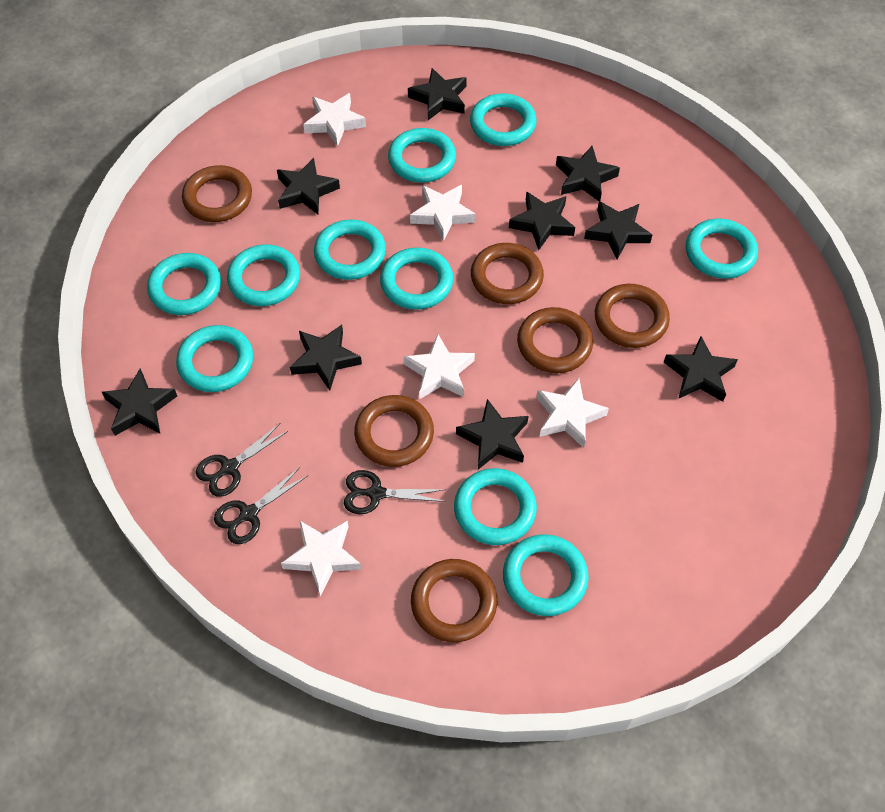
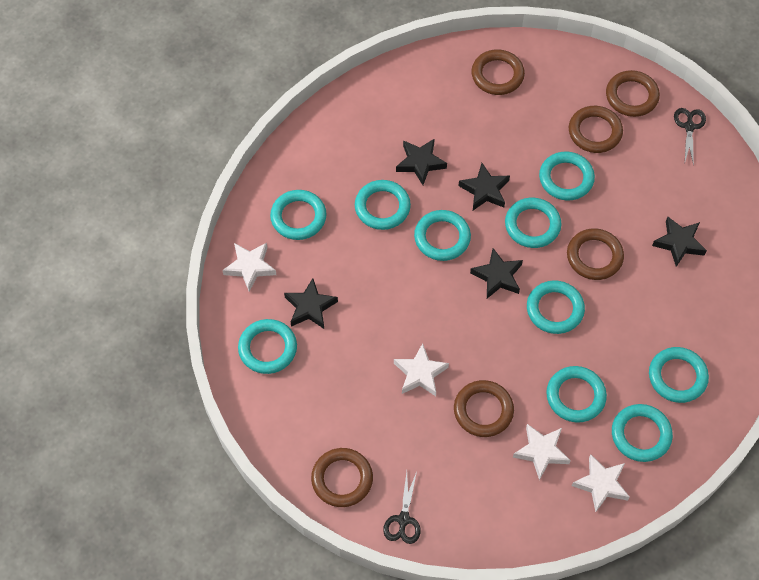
black scissors: [196,423,288,497] [214,467,307,544] [344,470,446,514] = 3 -> [383,471,421,544] [674,108,706,166] = 2
black star: [102,369,177,436] [277,158,340,215] [290,325,362,391] [408,68,467,120] [456,399,528,470] [509,192,575,250] [556,146,620,201] [584,201,652,259] [664,336,738,402] = 9 -> [284,278,338,329] [396,138,447,185] [459,163,510,210] [470,248,523,298] [652,217,707,267] = 5
white star: [281,520,361,596] [303,93,366,147] [404,334,475,399] [410,185,476,242] [536,378,609,448] = 5 -> [222,243,276,292] [394,343,449,396] [513,424,571,480] [572,454,630,512] = 4

